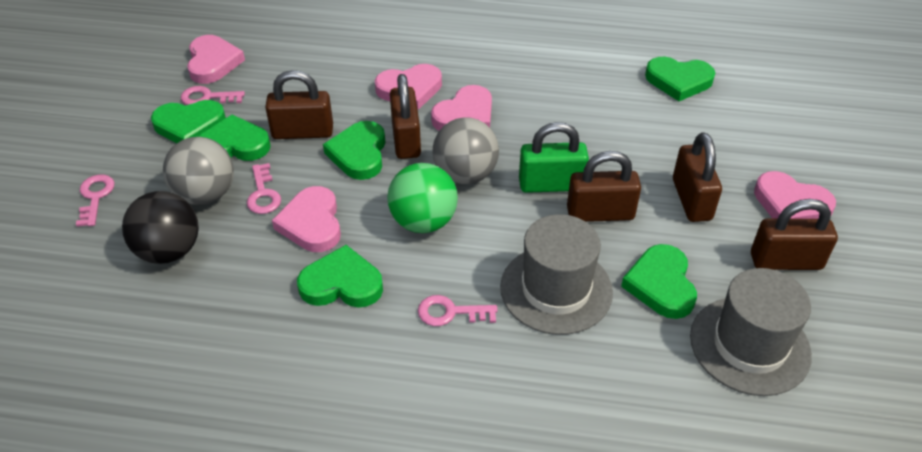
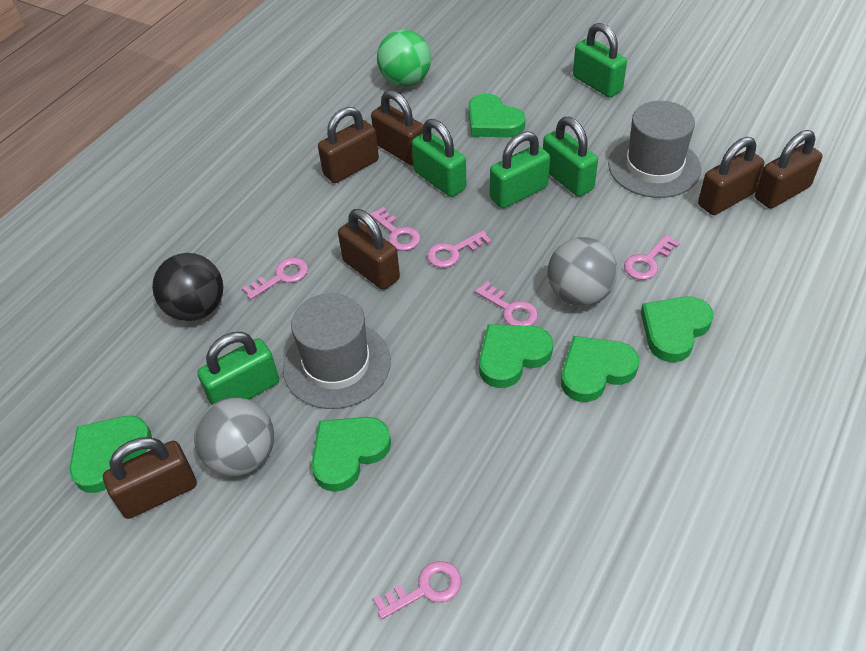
brown padlock: [265,70,333,139] [390,74,421,159] [567,151,641,222] [673,132,722,222] [751,199,838,270] = 5 -> [103,437,197,519] [318,107,379,183] [338,209,400,290] [371,90,423,166] [698,137,764,215] [755,130,823,209] = 6
green padlock: [519,122,589,193] = 1 -> [197,332,279,405] [412,119,466,197] [490,131,550,208] [543,117,598,197] [573,23,627,98] = 5
pink heart: [187,35,245,84] [272,186,341,252] [375,64,442,110] [431,85,492,131] [754,171,836,219] = 5 -> none = 0
pink key: [76,175,115,227] [181,86,245,105] [247,163,281,214] [418,295,498,326] = 4 -> [242,258,308,300] [370,207,420,251] [373,561,461,619] [427,230,492,268] [475,281,538,326] [624,235,680,280] = 6

